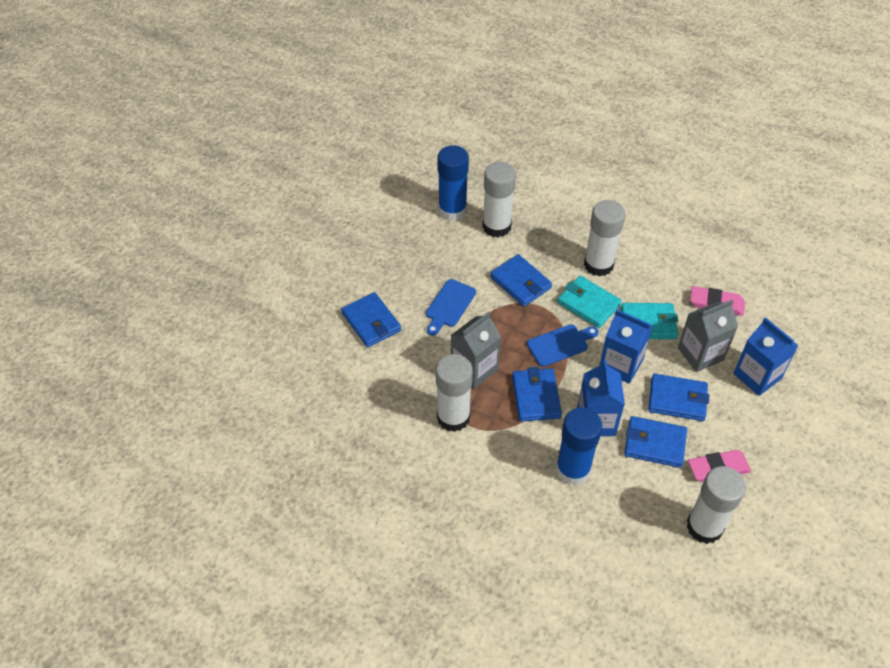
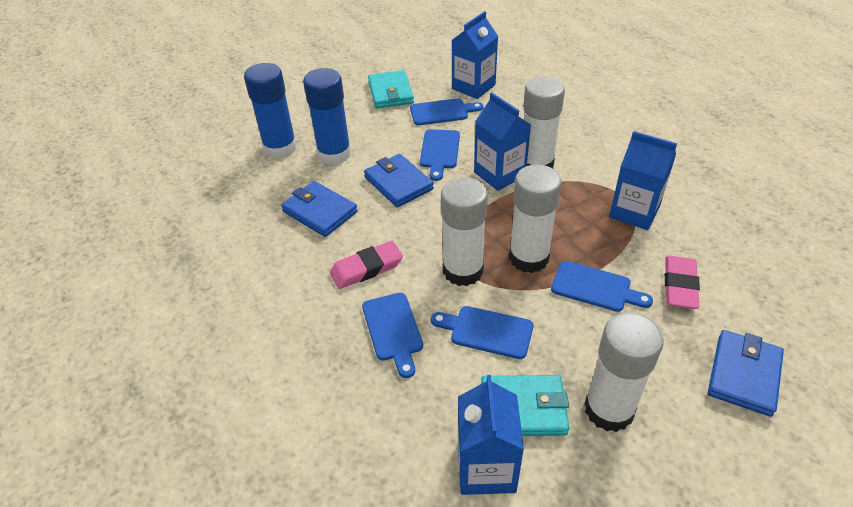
blue carton: [577,360,625,436] [599,309,653,383] [733,317,799,396] = 3 -> [451,11,498,99] [458,375,524,495] [474,93,531,191] [609,131,677,230] = 4
blue cutting board: [426,279,476,336] [527,324,599,367] = 2 -> [362,293,423,378] [410,98,483,125] [420,129,460,181] [431,306,533,359] [551,261,653,312] = 5
blue wallet: [341,292,401,347] [490,254,552,307] [512,367,562,422] [624,416,687,468] [648,374,709,421] = 5 -> [281,181,358,237] [364,154,434,207] [708,330,784,417] = 3
grey carton: [451,312,501,389] [678,300,738,372] = 2 -> none = 0

